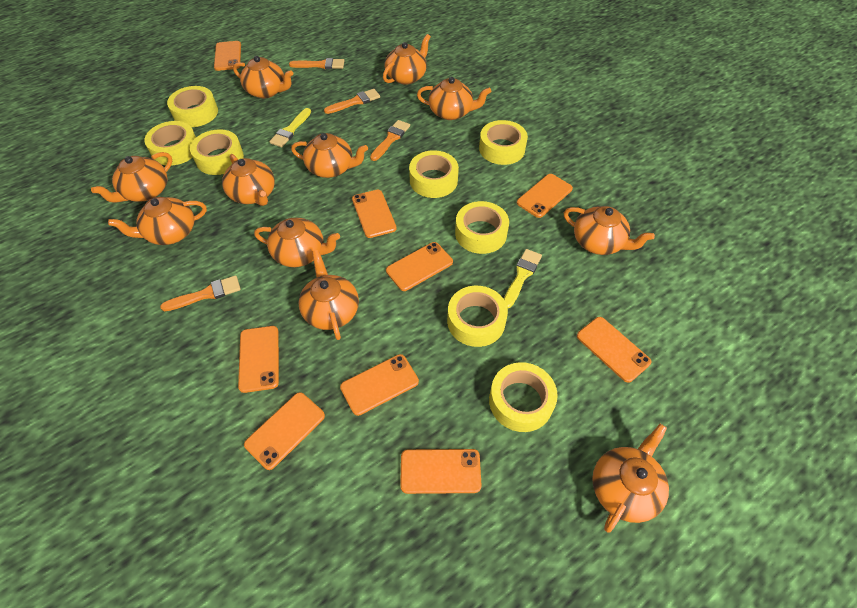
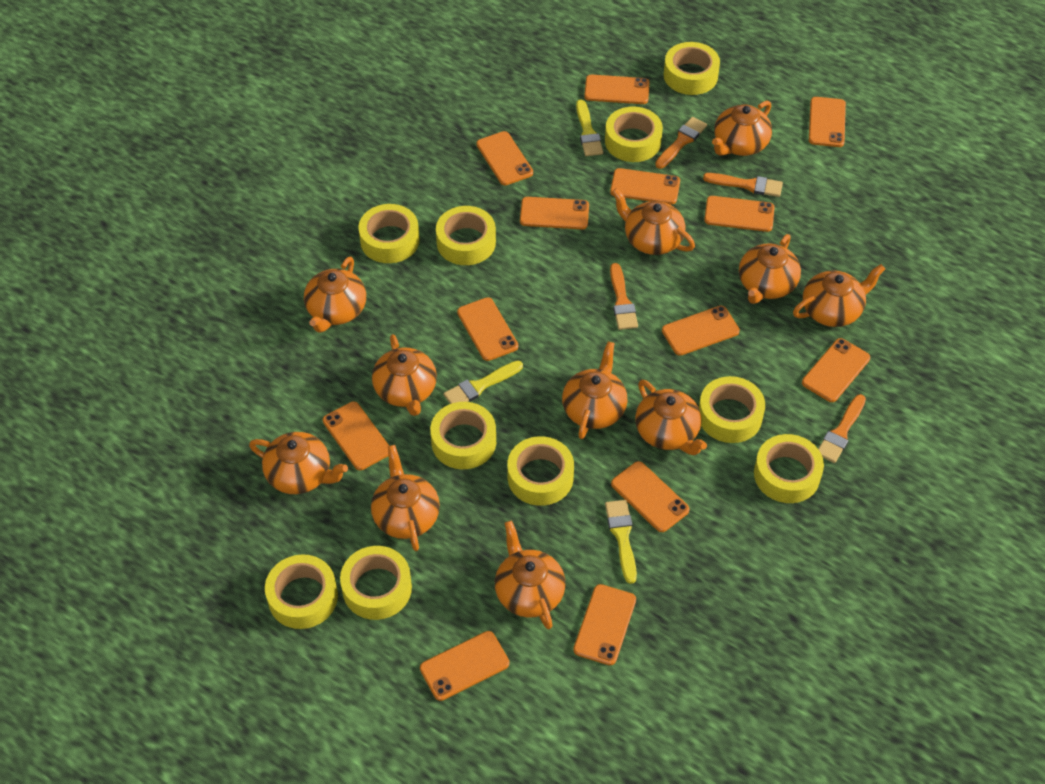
orange phone: [214,41,241,71] [238,326,279,393] [244,392,325,470] [340,354,419,416] [352,190,397,238] [386,242,453,291] [400,449,482,494] [517,174,573,218] [577,317,651,383] = 9 -> [323,402,389,470] [420,631,509,701] [457,297,518,361] [476,131,533,185] [520,197,589,229] [573,584,636,665] [584,75,650,104] [610,168,680,204] [611,461,690,532] [662,306,740,356] [704,196,775,232] [802,338,870,402] [809,97,846,147] = 13
yellow brush: [269,108,311,147] [504,249,542,308] = 2 -> [443,361,523,404] [576,100,603,156] [605,500,637,584] = 3
yellow tape: [144,121,196,166] [167,86,218,127] [190,129,244,175] [409,150,459,198] [447,286,508,347] [455,201,509,254] [479,120,528,165] [489,362,558,432] = 8 -> [265,554,338,629] [340,546,412,620] [358,204,420,263] [430,402,496,469] [436,206,496,265] [507,436,574,506] [605,107,663,162] [663,42,720,95] [699,376,765,443] [754,434,824,503] = 10

